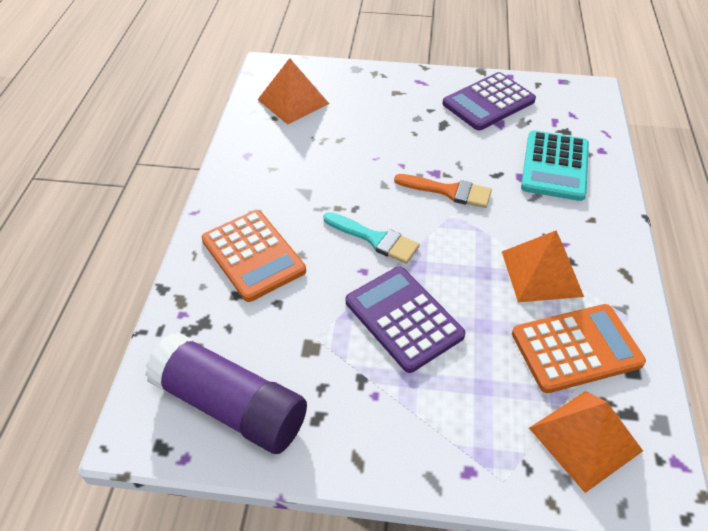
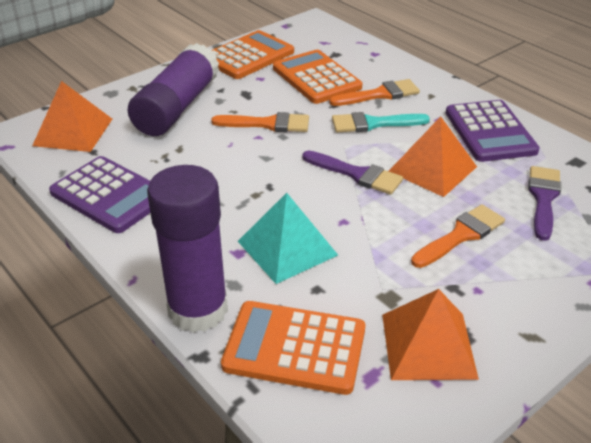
orange brush: [394,174,492,208] = 1 -> [211,112,309,132] [329,79,420,106] [411,204,505,268] = 3
orange calculator: [201,210,306,302] [512,304,646,393] = 2 -> [212,30,294,79] [221,301,365,395] [273,50,362,104] = 3
purple brush: none = 0 -> [302,151,403,195] [528,166,561,241] = 2
purple glue stick: [145,332,307,454] = 1 -> [128,43,219,136] [147,165,228,333] = 2
turquoise calculator: [521,131,589,201] = 1 -> none = 0
turquoise pyramid: none = 0 -> [238,193,338,284] = 1

